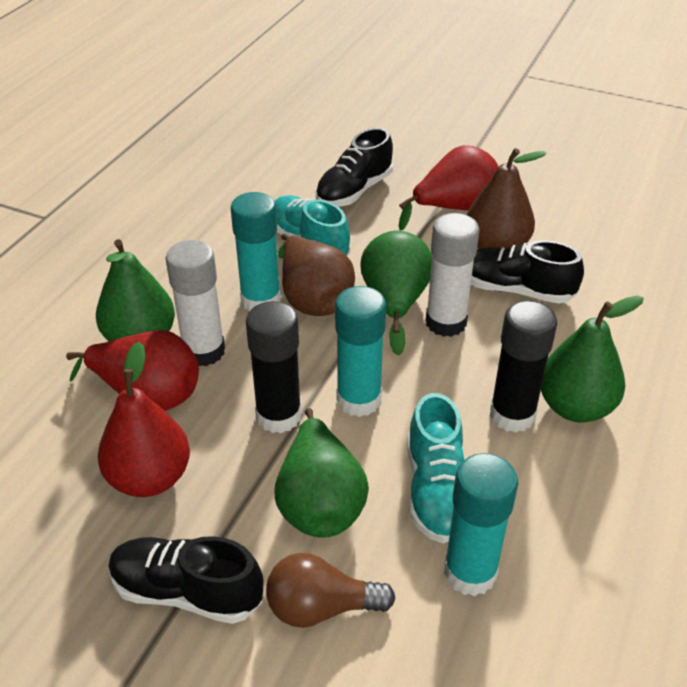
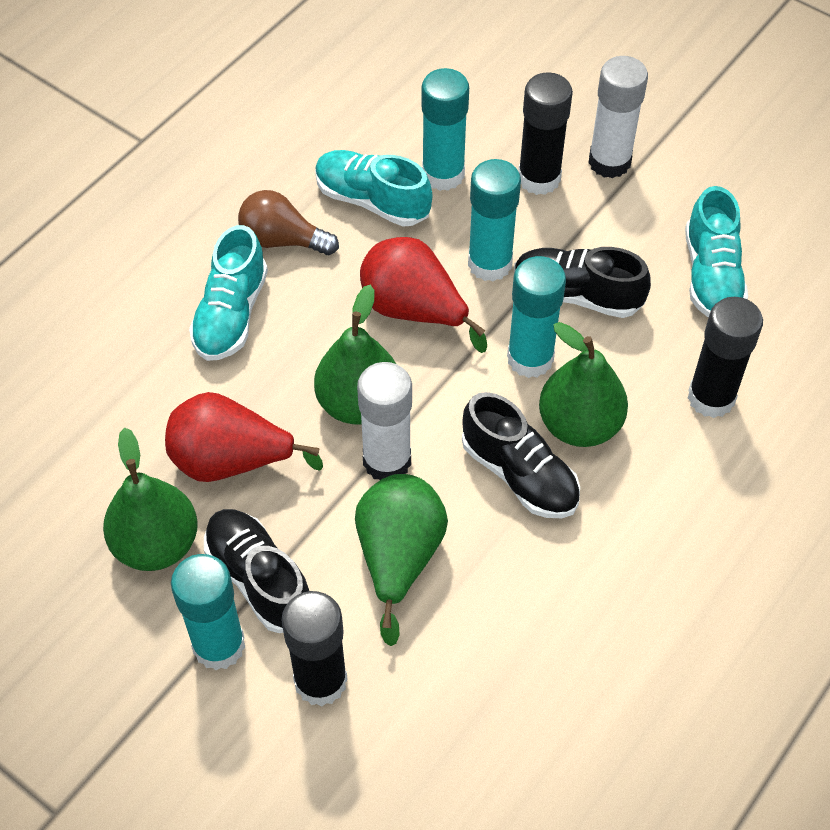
black glue stick: [246,301,302,433] [490,300,557,433] = 2 -> [281,591,348,706] [518,72,573,195] [688,297,763,418] = 3
brown pear: [278,233,355,316] [467,148,547,249] = 2 -> none = 0
red pear: [66,330,199,411] [98,342,190,497] [399,145,498,231] = 3 -> [165,392,323,482] [360,237,487,353] = 2
turquoise glue stick: [231,192,281,312] [335,286,386,417] [444,453,518,596] = 3 -> [171,554,245,670] [421,68,469,191] [468,159,521,282] [507,256,566,378] = 4
turquoise shoe: [274,195,350,256] [407,393,464,543] = 2 -> [189,225,268,361] [315,150,432,227] [685,186,748,318] = 3

